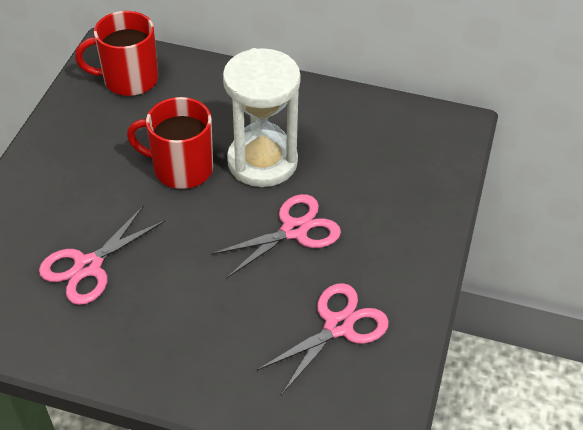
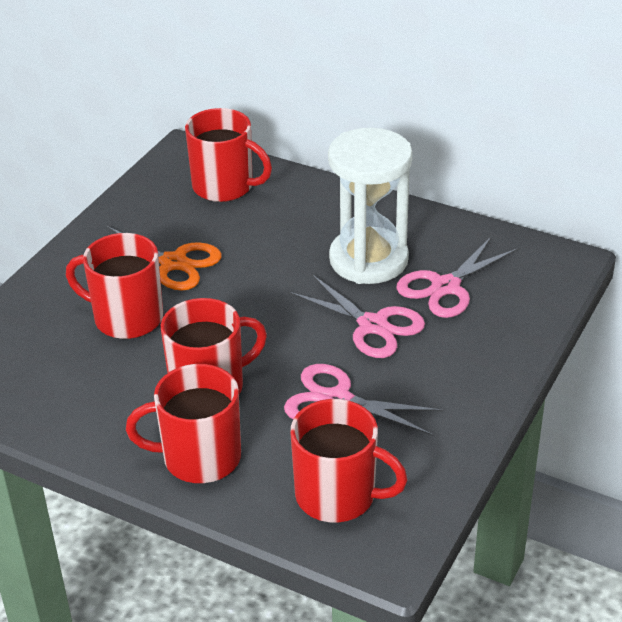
orange scissors: none = 0 -> [88,226,222,291] = 1
red mug: [75,11,158,96] [127,97,213,189] = 2 -> [66,233,163,339] [126,364,241,483] [161,298,267,394] [185,108,272,202] [290,399,408,522] = 5

